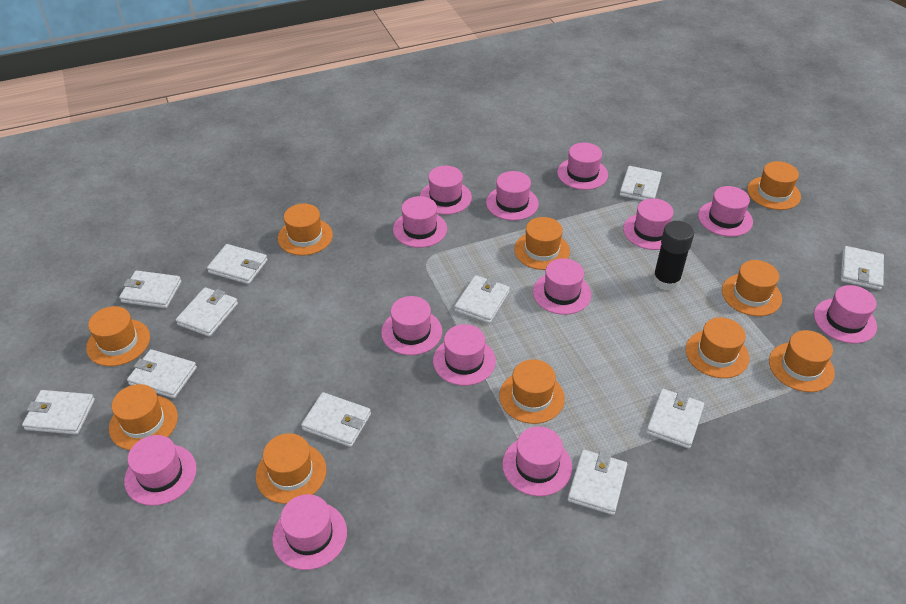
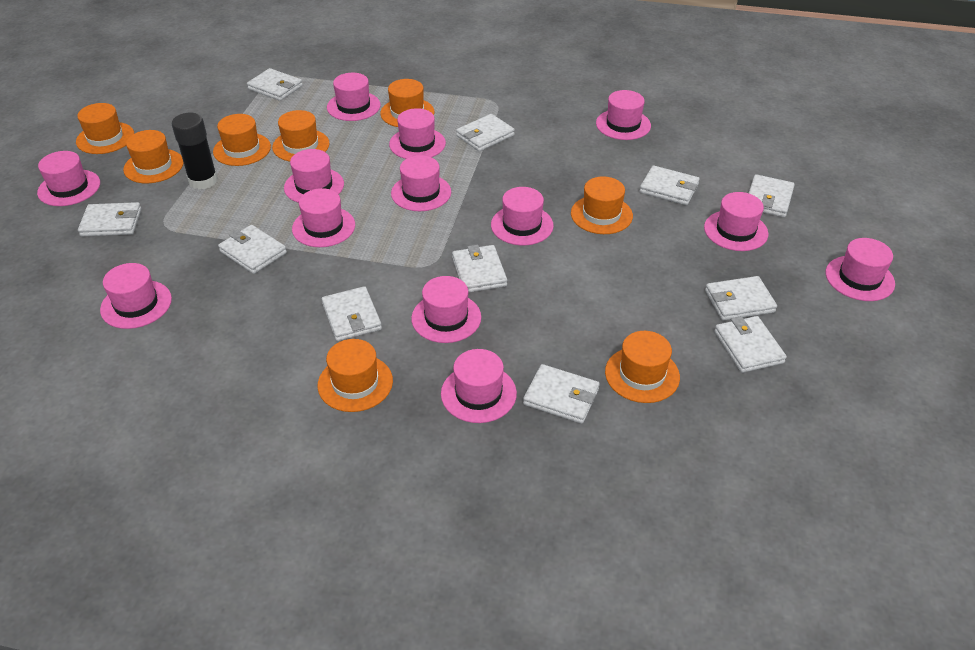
orange hat: [86,306,150,366] [109,384,178,450] [256,433,327,504] [278,204,333,255] [499,359,565,424] [514,217,570,270] [686,317,749,378] [722,260,782,316] [747,161,801,210] [769,330,835,392] = 10 -> [76,103,134,154] [123,130,184,183] [213,114,271,166] [272,110,330,161] [318,339,393,412] [380,79,434,127] [571,176,633,234] [605,331,680,403] = 8

